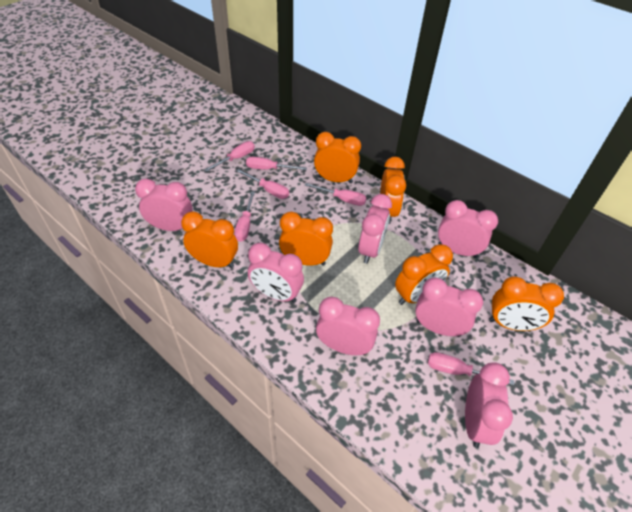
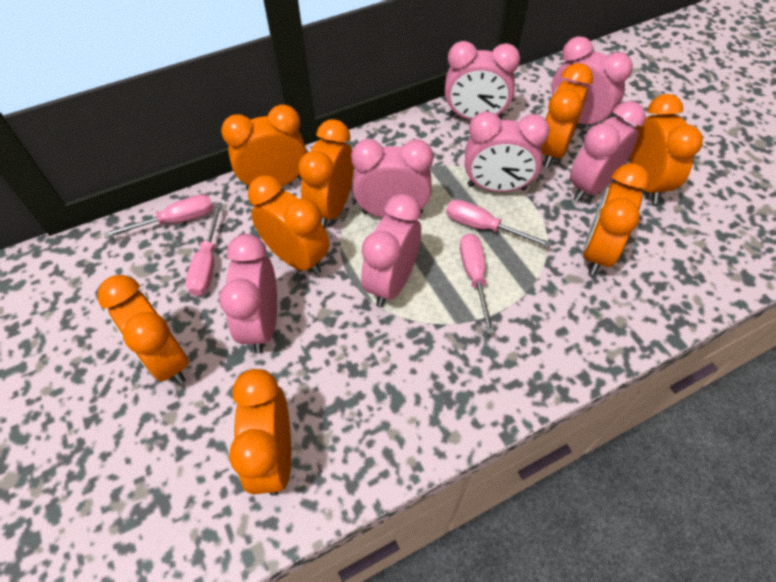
orange clock: [181,211,238,268] [279,212,333,266] [314,132,361,183] [380,157,406,224] [395,244,453,305] [489,277,564,331] = 6 -> [98,275,189,384] [221,104,307,190] [229,369,291,496] [248,175,329,275] [298,119,354,229] [542,63,593,168] [583,163,650,275] [630,94,703,204] = 8
pink screwdriver: [205,141,255,172] [234,191,255,242] [237,169,289,199] [246,157,307,170] [305,183,367,206] [428,352,514,385] = 6 -> [104,194,213,238] [185,204,222,296] [446,199,551,248] [460,234,494,334] = 4

